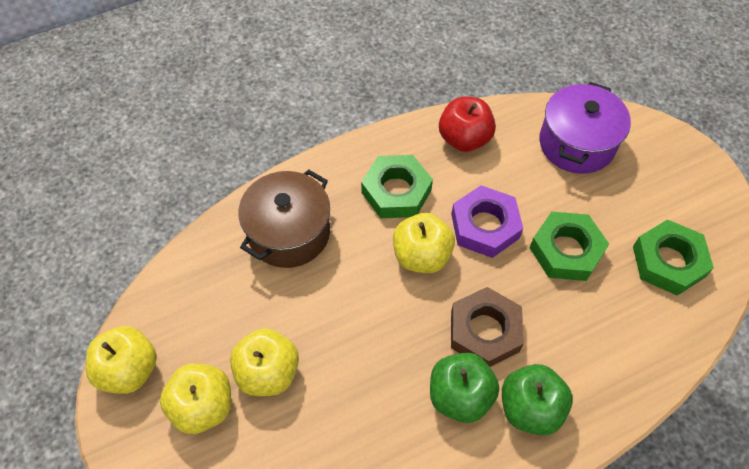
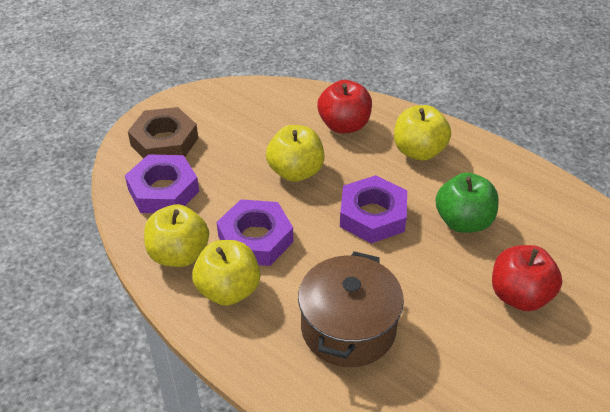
green apple: [430,353,499,423] [502,364,573,435] = 2 -> [436,173,499,233] = 1
green nut: [361,155,433,218] [530,212,609,281] [633,219,714,296] = 3 -> none = 0
purple nut: [451,185,523,258] = 1 -> [125,154,199,213] [217,199,293,266] [340,175,407,243] = 3
purple pot: [539,82,631,174] = 1 -> none = 0
red apple: [439,97,496,152] = 1 -> [317,80,372,134] [492,245,562,311] = 2

